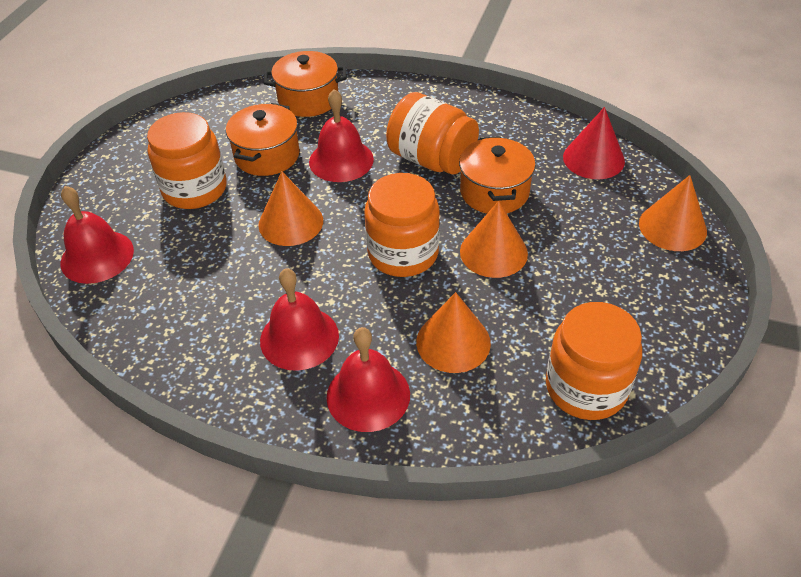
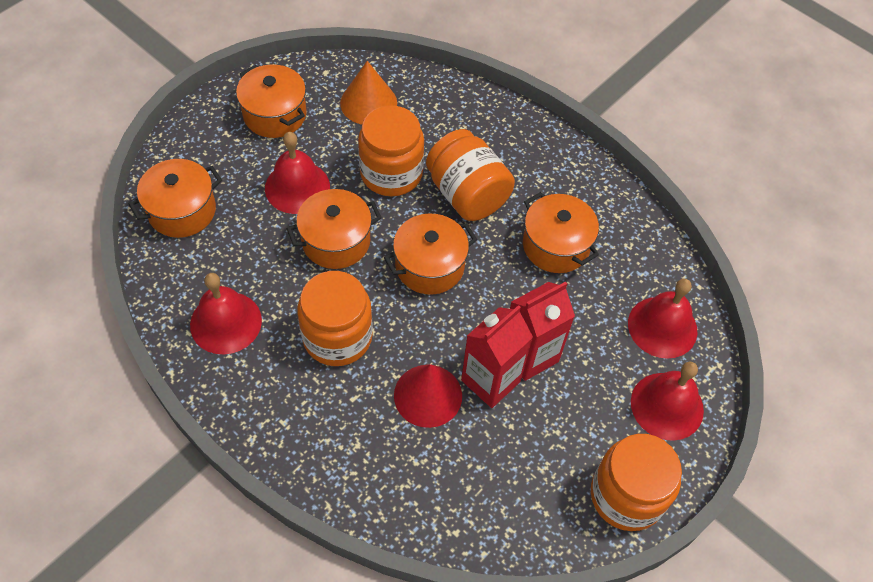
orange cone: [258,171,323,246] [416,292,491,373] [460,201,528,278] [639,175,707,251] = 4 -> [340,61,397,124] = 1
orange pot: [226,103,300,176] [264,51,347,117] [459,136,536,214] = 3 -> [129,159,222,238] [236,64,307,138] [287,189,382,269] [384,213,477,295] [523,192,599,273] = 5
red carton: none = 0 -> [461,305,533,408] [510,281,575,381] = 2

